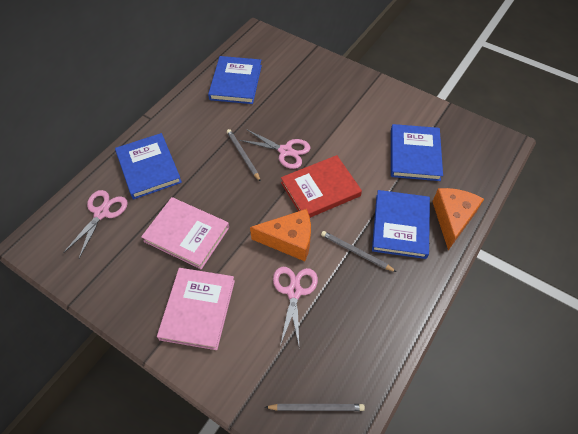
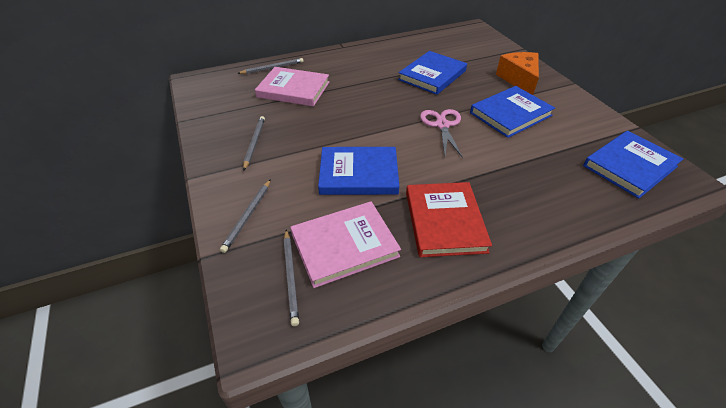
grey pencil: [227,129,261,182] [265,404,365,411] [321,231,397,272] = 3 -> [220,179,271,253] [237,58,304,74] [243,116,265,171] [284,230,299,326] = 4
orange cheese: [250,209,311,261] [432,188,484,250] = 2 -> [496,52,539,95] = 1
pink scissors: [63,190,128,258] [239,129,310,169] [273,267,318,346] = 3 -> [420,109,463,158] = 1

